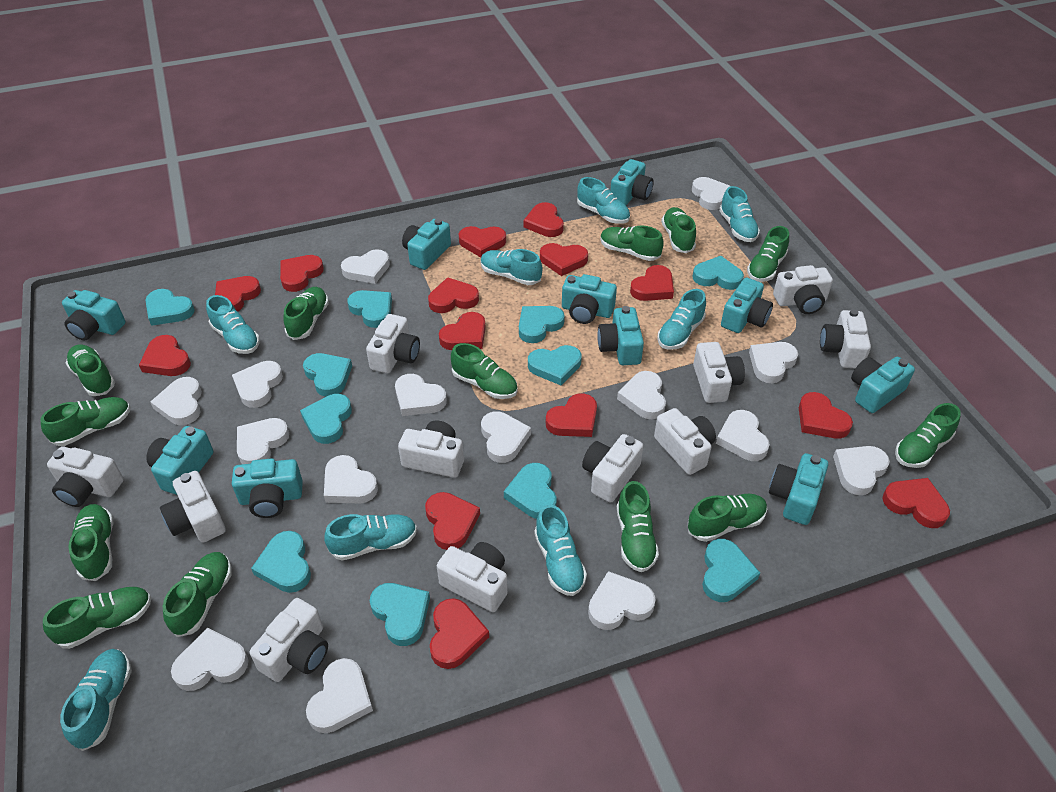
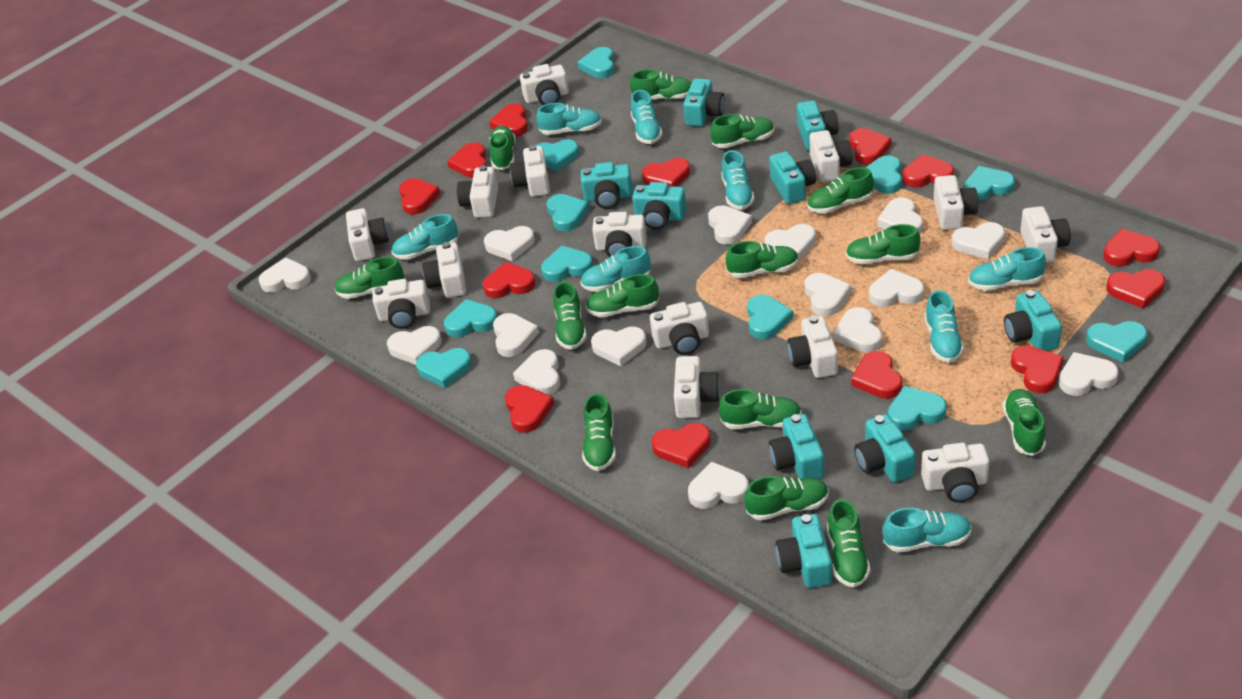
green shoe: [40,397,130,446] [43,587,151,649] [66,345,115,396] [69,504,113,581] [163,552,232,637] [283,287,329,340] [451,343,518,399] [600,225,664,261] [617,481,659,572] [661,207,696,253] [688,494,767,542] [747,226,789,282] [895,403,961,468] = 13 -> [334,257,405,299] [489,126,516,170] [553,282,587,350] [582,393,616,471] [586,274,659,317] [630,69,691,100] [710,114,774,148] [719,389,802,429] [726,241,799,278] [744,476,829,521] [807,167,873,213] [827,499,870,588] [846,224,920,264] [1003,389,1046,456] = 14
red heart: [139,335,191,376] [215,276,261,312] [280,255,324,292] [425,492,480,550] [428,277,479,313] [430,598,489,669] [439,312,486,350] [459,226,506,257] [523,202,564,237] [540,243,588,276] [546,393,597,437] [630,265,674,301] [799,392,853,438] [882,478,950,528] = 14 -> [399,178,440,215] [447,143,487,178] [483,262,535,298] [489,104,528,137] [505,385,554,433] [642,158,690,187] [652,423,711,468] [849,128,892,165] [851,351,902,399] [903,154,954,188] [1011,345,1064,393] [1103,229,1160,266] [1106,269,1165,309] = 13
turquoise camera: [62,290,126,340] [146,426,213,495] [232,458,303,518] [402,218,451,270] [562,274,617,324] [597,306,644,365] [610,159,654,205] [721,278,773,333] [769,453,828,525] [851,357,915,413] = 10 -> [581,162,632,209] [632,182,686,229] [683,78,725,126] [769,151,816,204] [769,414,824,479] [775,514,832,588] [797,100,838,151] [854,414,915,482] [1004,290,1062,351] = 9
white camera: [47,447,124,507] [160,471,225,543] [250,598,328,682] [366,314,420,374] [398,420,464,478] [437,542,508,612] [582,434,644,503] [654,408,716,475] [693,342,745,403] [773,265,833,314] [820,309,871,368] = 11 -> [346,208,389,261] [373,279,430,329] [422,242,466,298] [457,165,498,218] [510,145,550,197] [520,64,569,105] [592,212,647,257] [650,302,709,355] [674,356,720,419] [787,315,838,378] [809,130,853,182] [921,443,989,502] [934,175,978,230] [1020,206,1071,263] = 14

